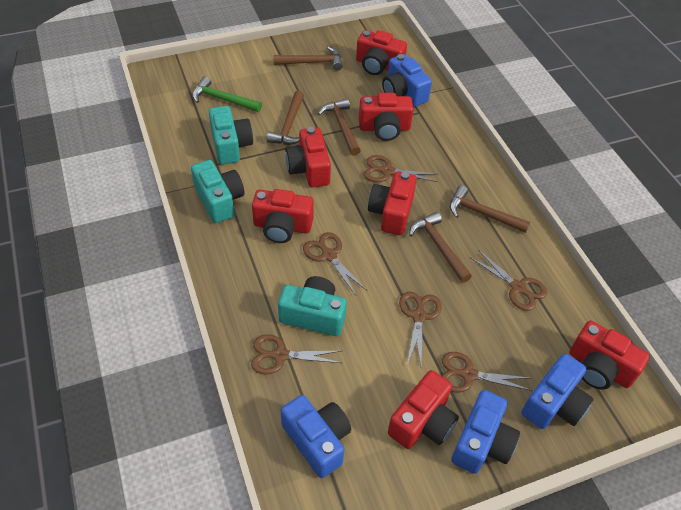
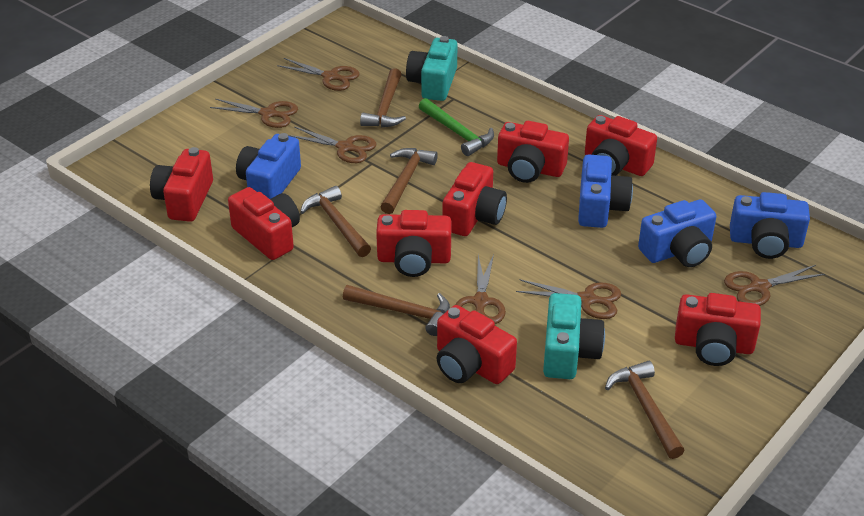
red camera: [252,189,314,243] [285,127,331,187] [356,30,407,75] [359,93,414,141] [368,171,417,235] [388,370,459,449] [569,321,650,390] = 7 -> [150,147,213,222] [228,187,300,260] [376,210,452,277] [437,305,517,384] [443,162,507,236] [497,121,569,183] [585,115,657,176] [675,293,761,366] = 8
turquoise camera: [191,160,245,223] [209,106,253,165] [278,276,347,336] = 3 -> [406,36,457,101] [543,293,605,379] = 2

